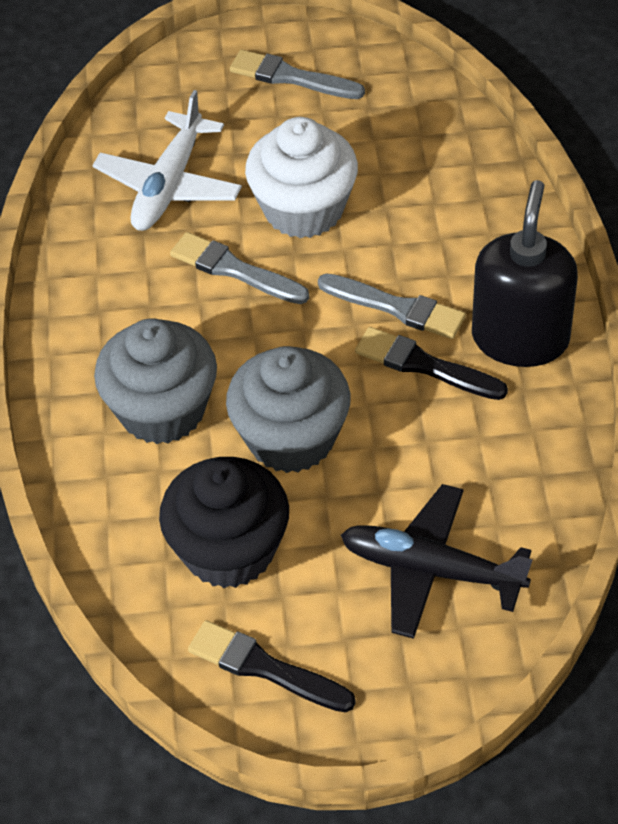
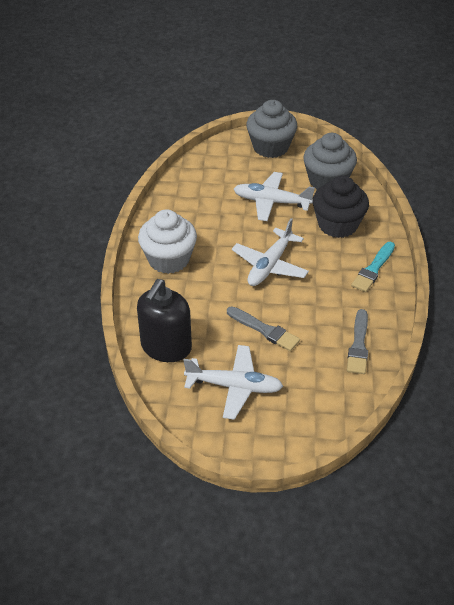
black brush: [188,620,356,712] [355,327,508,400] = 2 -> none = 0
black plane: [341,484,533,639] = 1 -> none = 0
grey brush: [170,232,309,304] [230,50,365,99] [318,273,466,339] = 3 -> [227,306,300,351] [347,309,368,374] = 2
turquoise brush: none = 0 -> [351,242,395,292] = 1
white plane: [92,90,242,231] = 1 -> [183,345,283,420] [232,218,309,286] [234,172,315,221] = 3

